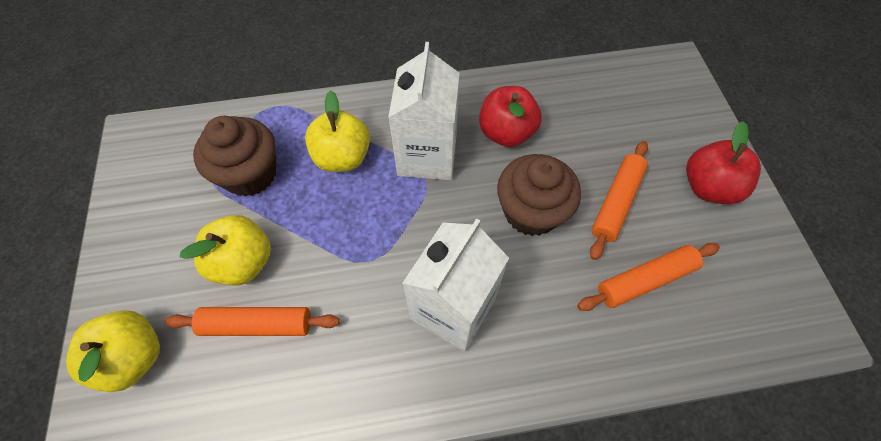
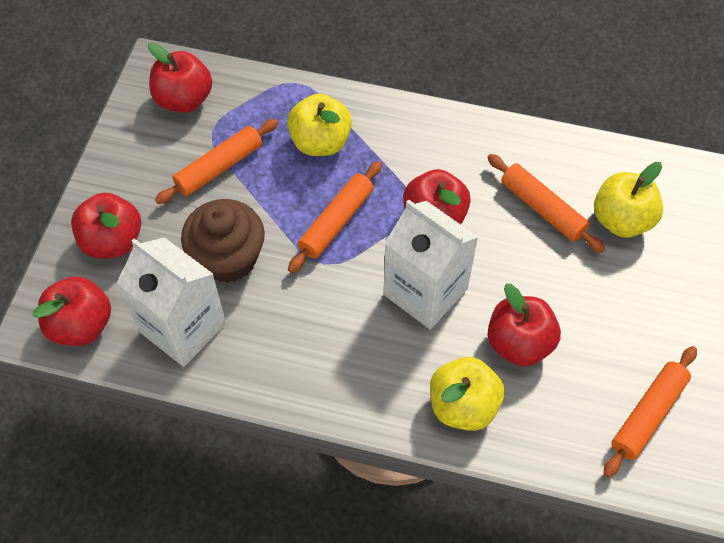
brown cupcake: [193,116,276,197] [497,154,581,236] = 2 -> [181,199,265,283] = 1
orange rolling pin: [165,307,340,336] [577,243,720,311] [590,141,648,260] = 3 -> [155,119,278,204] [288,161,382,273] [487,154,605,253] [604,346,697,477] = 4
red apple: [479,86,542,147] [686,121,761,205] = 2 -> [33,276,111,346] [71,192,141,259] [148,43,212,113] [403,169,471,224] [487,283,561,367] = 5

